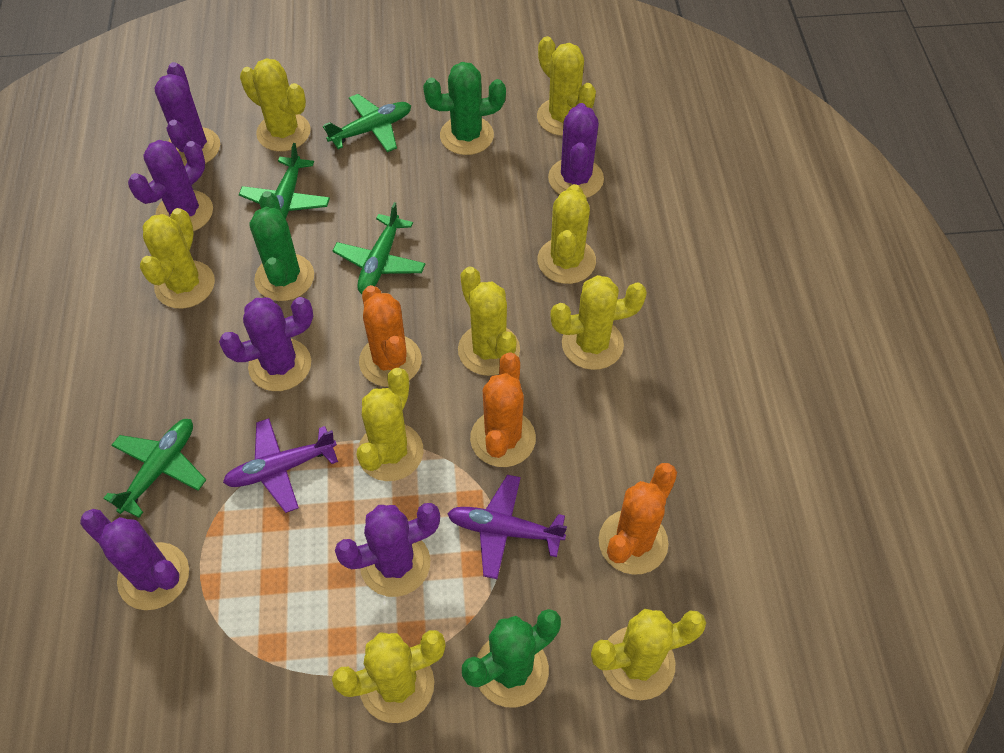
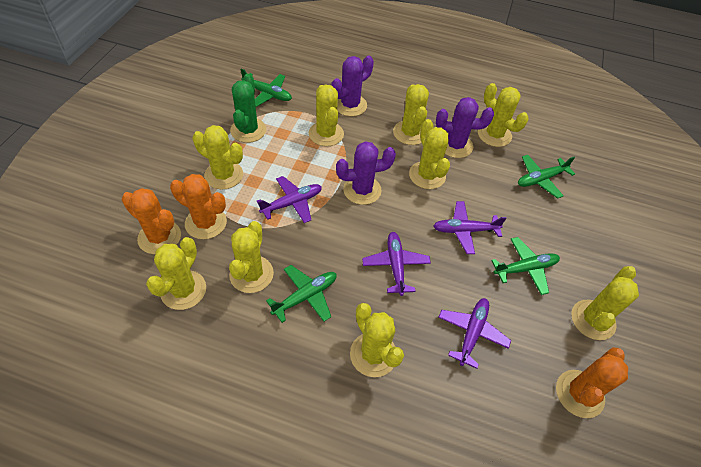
green cactus: [249,191,314,301] [423,62,506,155] [462,609,561,708] = 3 -> [230,74,266,143] = 1
purple cactus: [80,509,189,610] [128,140,213,232] [154,62,220,166] [219,297,313,391] [335,503,440,597] [548,103,604,198] = 6 -> [331,55,374,116] [336,141,396,205] [436,97,494,158] = 3
purple plane: [223,418,338,513] [447,475,567,579] = 2 -> [257,176,322,223] [362,232,431,296] [433,201,507,254] [438,298,511,369] = 4

